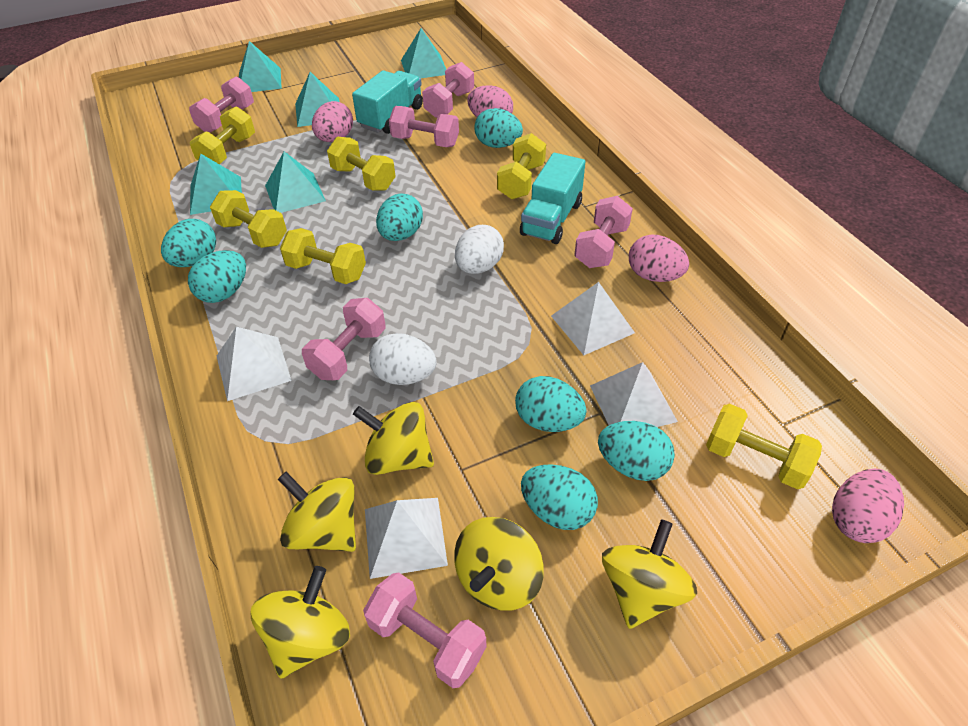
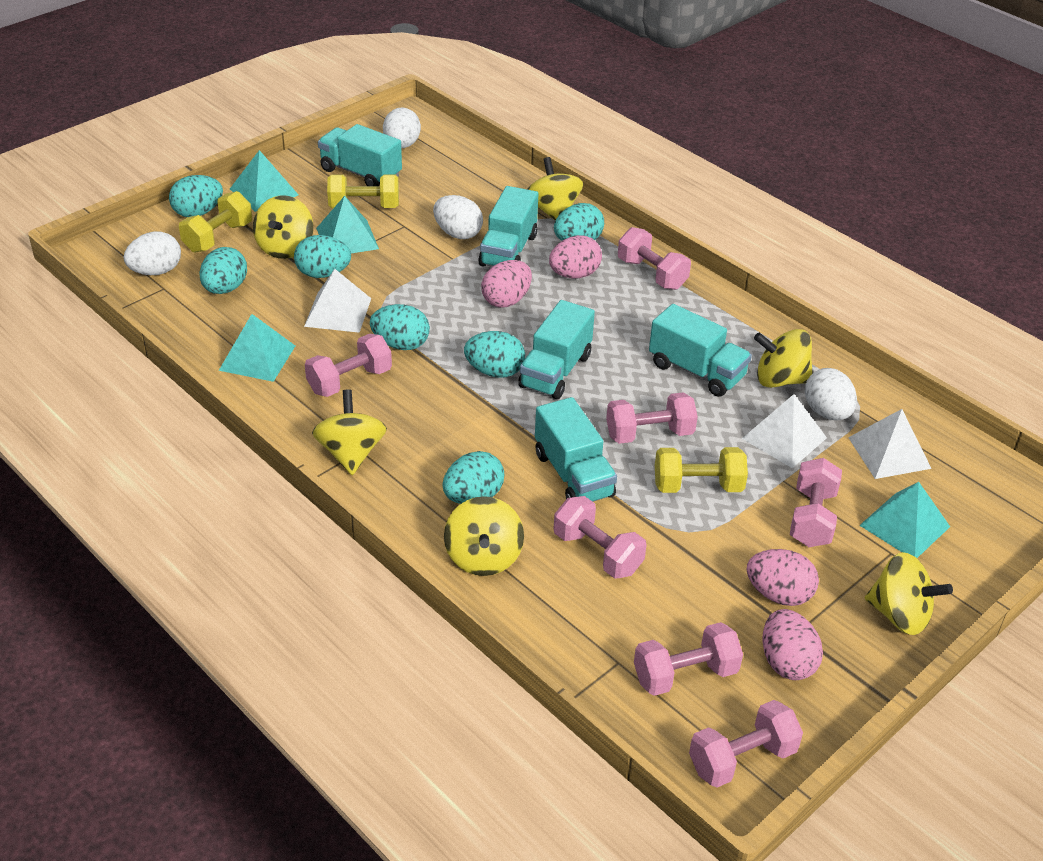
pink dumbbell: [189,77,254,133] [302,298,386,380] [363,572,487,688] [389,106,459,147] [422,62,474,118] [574,196,633,268] = 6 -> [305,334,392,397] [554,496,647,579] [606,392,698,444] [618,227,691,290] [634,622,743,696] [689,700,803,787] [790,458,842,547] = 7
turquoise pyramid: [190,154,242,215] [239,41,282,92] [265,152,326,213] [295,72,339,127] [401,28,446,78] = 5 -> [219,314,295,382] [230,150,298,212] [316,196,379,254] [859,482,950,558] = 4
turquoise truck: [352,70,423,134] [520,153,585,244] = 2 -> [318,124,402,186] [478,186,538,267] [518,300,595,399] [535,397,617,502] [649,304,752,397] = 5
white egg: [369,333,437,385] [455,225,504,274] = 2 -> [124,232,181,275] [383,107,421,148] [433,195,483,239] [805,368,857,420] = 4
white pyramid: [217,327,292,401] [365,498,448,579] [551,282,635,355] [590,362,678,427] = 4 -> [304,269,371,333] [742,394,827,468] [848,409,931,479] = 3
yellow dumbbell: [190,106,255,164] [210,190,287,248] [280,228,366,284] [327,137,396,191] [497,133,546,199] [706,404,822,489] = 6 -> [179,191,252,253] [327,174,399,208] [655,447,748,493] = 3
yellow spinning top: [251,566,350,679] [278,472,356,552] [353,402,434,475] [454,517,544,611] [602,519,697,629] = 5 -> [253,196,313,259] [312,389,387,475] [444,496,524,576] [527,157,583,221] [754,329,813,388] [865,552,953,635] = 6

